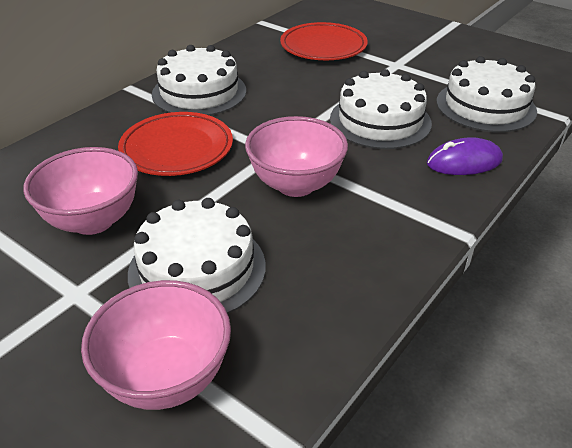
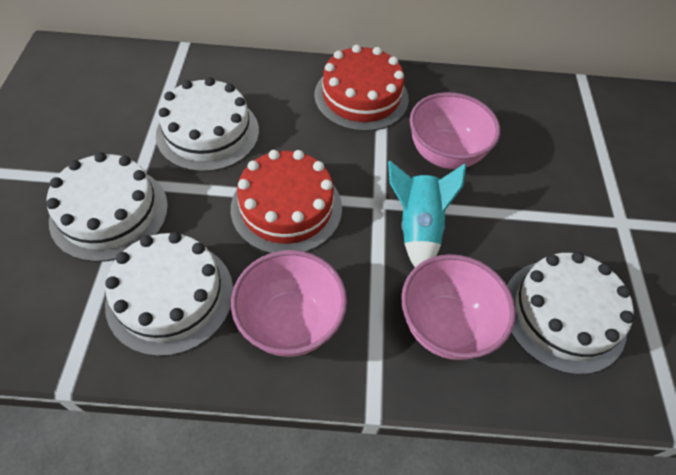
purple mouse: [427,137,503,175] = 1 -> none = 0
red cake: none = 0 -> [231,150,342,253] [314,45,409,131] = 2
red plate: [118,112,233,176] [280,22,368,60] = 2 -> none = 0
turquoise rocket: none = 0 -> [388,161,467,267] = 1

